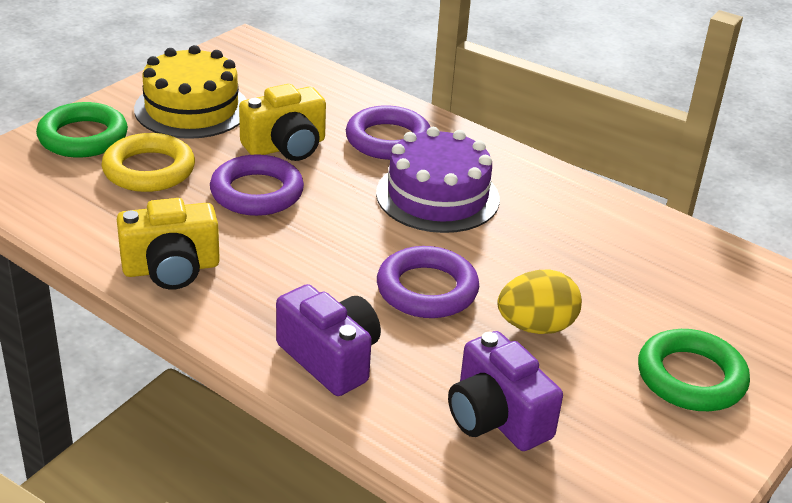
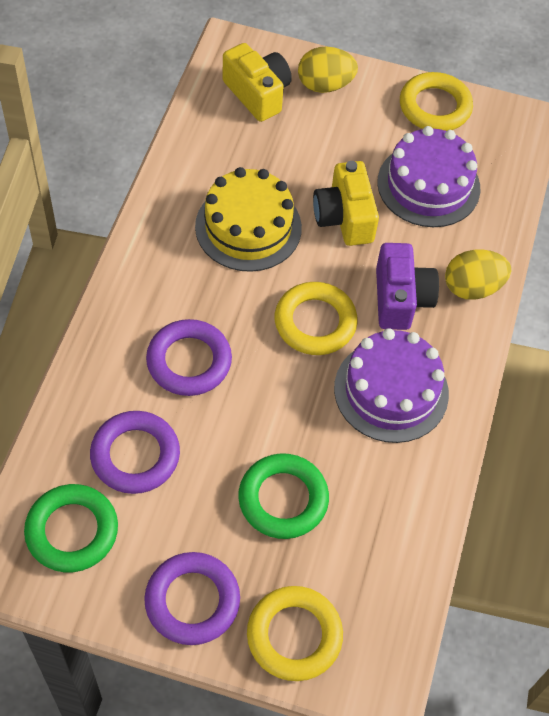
purple cake: [376,127,500,233] = 1 -> [334,328,449,443] [377,126,480,227] = 2
purple camera: [276,284,381,396] [448,331,563,451] = 2 -> [376,243,439,330] = 1
yellow egg: [497,269,582,334] = 1 -> [298,46,358,93] [445,249,511,300] = 2
yellow ring: [102,133,195,192] = 1 -> [247,586,343,681] [275,282,358,355] [400,72,473,131] = 3

